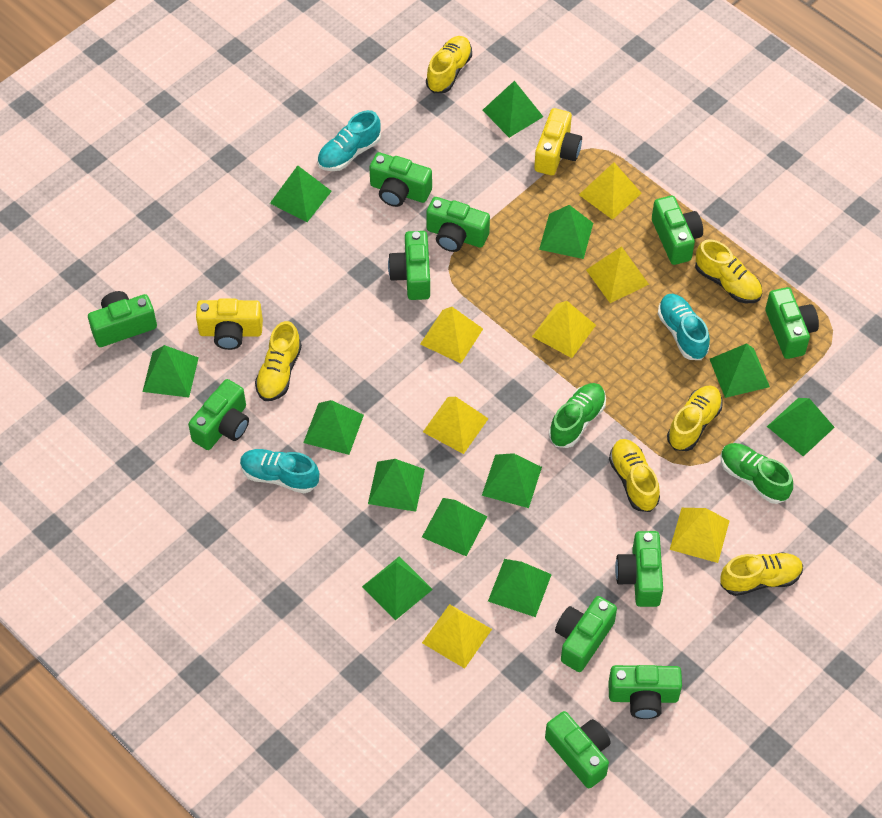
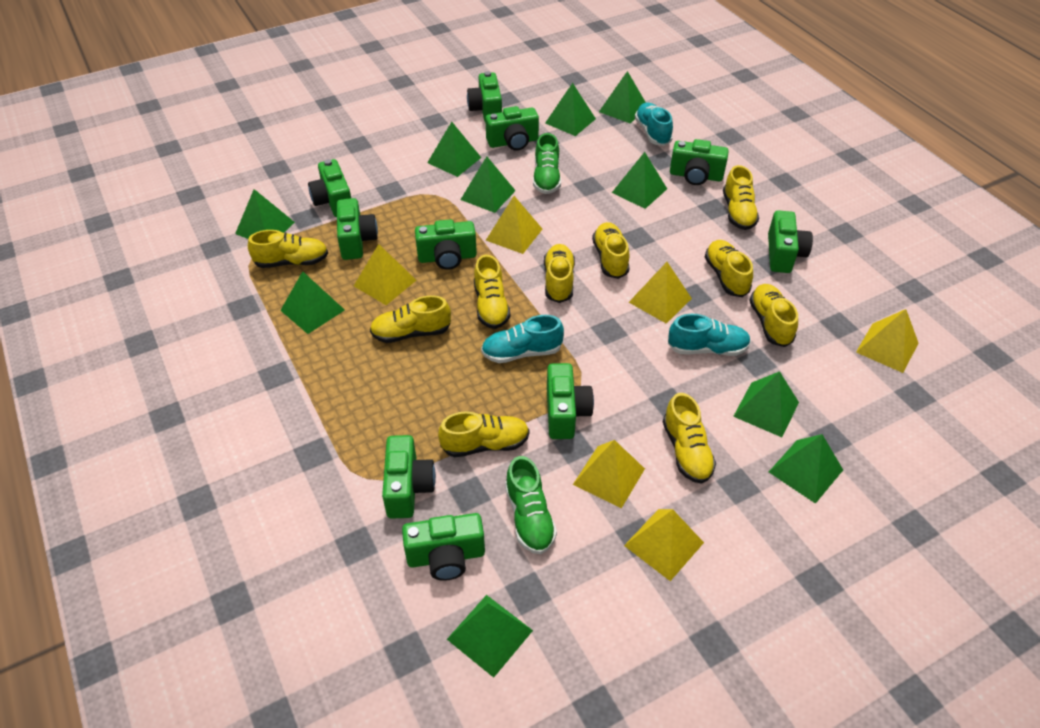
green camera: [88,291,157,347] [188,379,249,450] [369,152,432,207] [388,231,430,300] [426,197,490,252] [545,711,611,788] [555,596,617,672] [608,665,682,719] [615,531,663,607] [652,195,703,265] [765,287,819,359] = 11 -> [308,159,351,217] [337,198,378,260] [382,435,436,519] [402,513,485,581] [415,219,477,270] [467,71,502,123] [485,106,539,151] [547,363,594,439] [670,139,729,185] [768,210,813,273] = 10
green pyramid: [143,345,199,398] [270,165,332,222] [303,400,364,455] [362,556,433,620] [368,459,425,512] [422,498,487,557] [482,453,542,508] [483,81,543,138] [488,559,552,617] [539,205,593,259] [710,343,770,398] [767,398,835,456] = 12 -> [235,189,295,239] [280,271,345,334] [427,122,481,177] [447,595,533,678] [460,156,516,213] [545,83,596,136] [599,71,646,124] [612,152,667,209] [733,371,799,437] [769,434,843,504] = 10
yellow camera: [196,298,263,350] [534,108,582,175] = 2 -> none = 0
yellow pyramid: [420,307,483,363] [422,604,492,669] [423,397,488,454] [532,301,596,358] [579,162,642,220] [586,246,649,303] [670,508,729,563] = 7 -> [354,244,416,305] [486,196,542,254] [573,440,645,508] [624,509,704,581] [629,262,692,324] [856,309,919,373] = 6
yellow shoe: [255,321,302,401] [426,36,472,93] [609,439,660,512] [667,385,723,451] [695,239,762,303] [720,552,803,596] = 6 -> [248,230,328,268] [370,295,451,343] [438,411,530,457] [474,255,510,329] [544,244,575,303] [592,222,630,279] [663,393,716,484] [705,240,753,297] [723,165,759,230] [749,284,798,347] = 10

